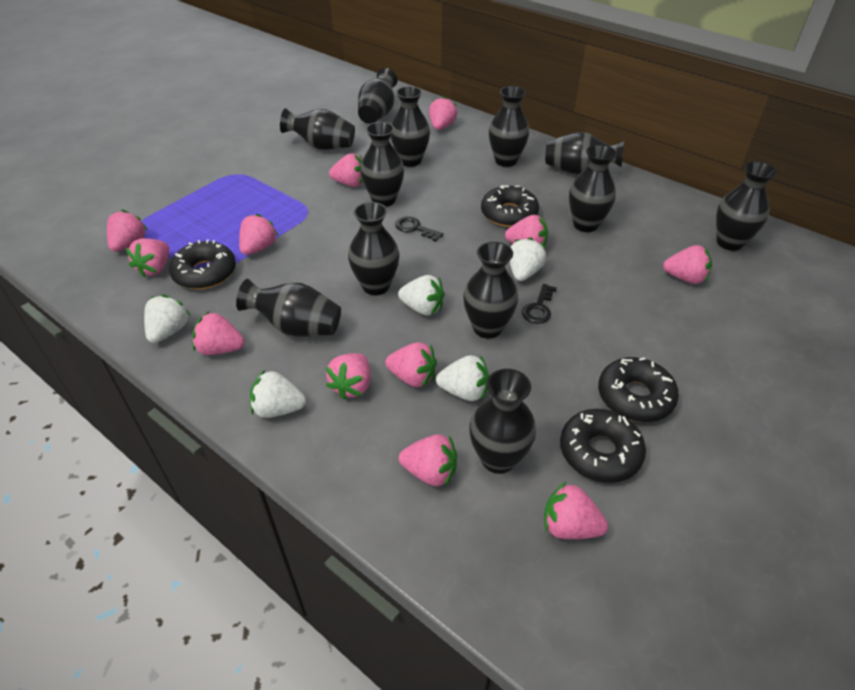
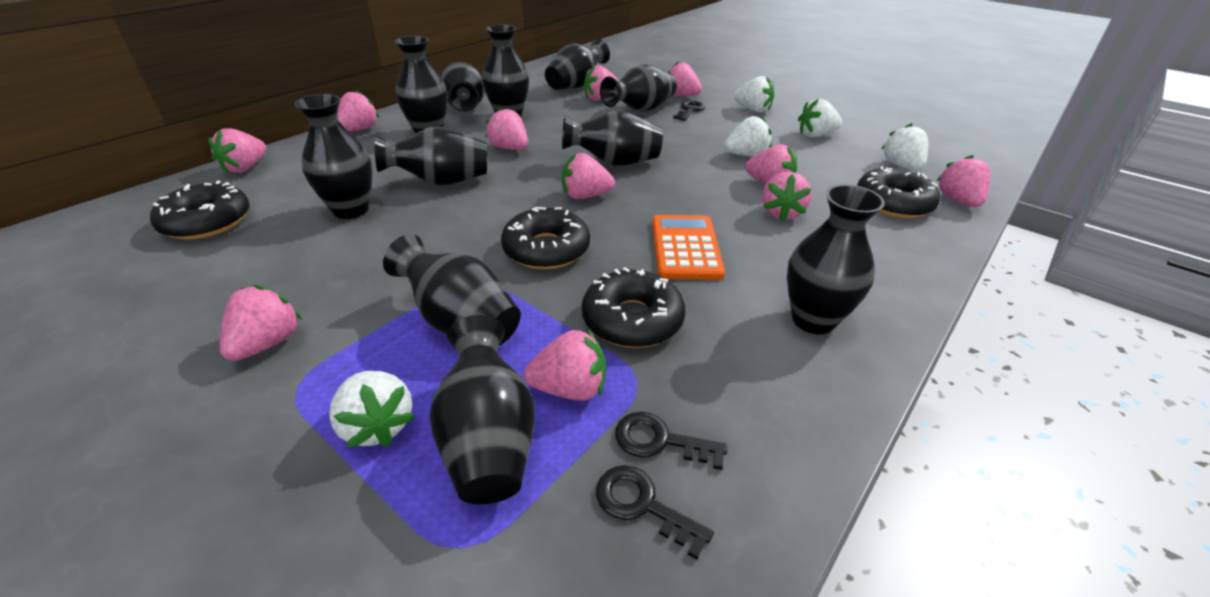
black key: [395,216,443,242] [522,284,557,324] = 2 -> [596,465,714,559] [615,412,727,470] [673,100,705,121] = 3
black vase: [236,279,341,337] [280,108,355,150] [348,202,400,295] [358,68,398,124] [360,122,404,207] [390,86,430,167] [463,242,519,339] [469,369,536,474] [489,86,529,167] [545,132,624,174] [569,145,617,232] [716,161,777,251] = 12 -> [294,94,373,219] [375,126,487,185] [383,234,521,346] [395,36,448,134] [430,315,535,504] [440,62,485,112] [482,24,529,117] [545,39,610,90] [562,110,663,166] [600,64,677,112] [787,184,885,334] = 11
orange calculator: none = 0 -> [652,215,725,280] = 1
pink strawberry: [107,210,148,252] [126,238,169,277] [192,312,245,355] [239,214,278,255] [326,353,371,400] [329,153,363,187] [385,342,437,387] [399,434,457,486] [429,96,457,130] [505,215,548,246] [544,482,608,539] [663,245,712,284] = 12 -> [209,128,266,173] [220,285,302,361] [337,89,379,131] [485,107,528,150] [524,329,606,401] [562,153,615,199] [584,65,619,101] [669,61,702,96] [745,144,797,185] [762,172,812,221] [936,155,991,207] = 11

